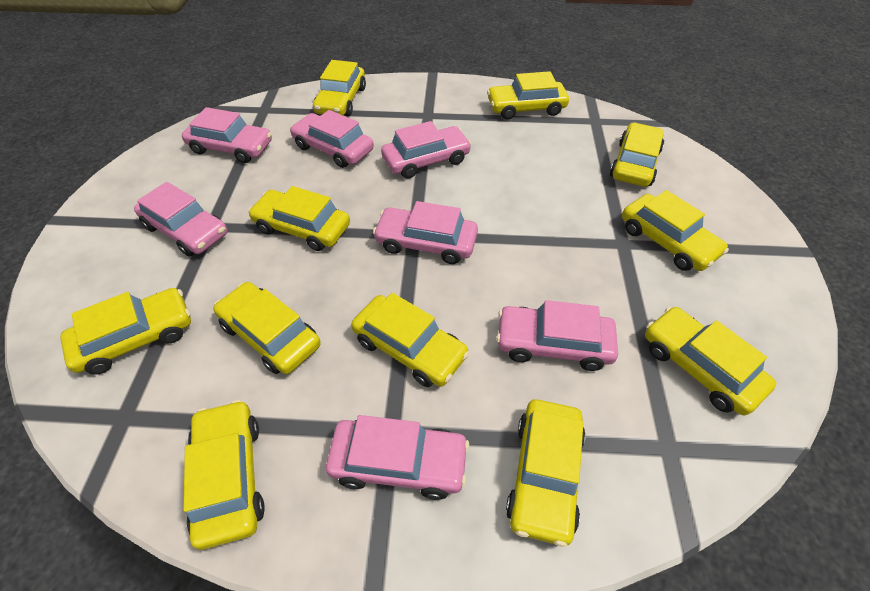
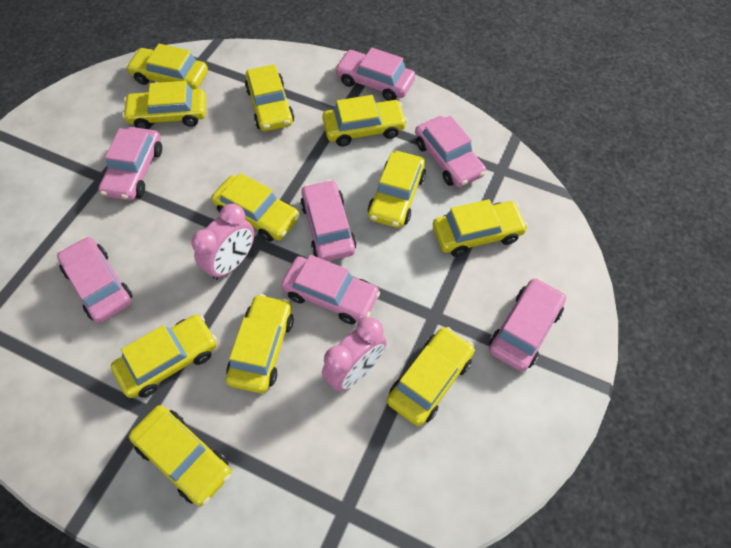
pink clock: none = 0 -> [192,204,254,280] [322,317,387,391] = 2

